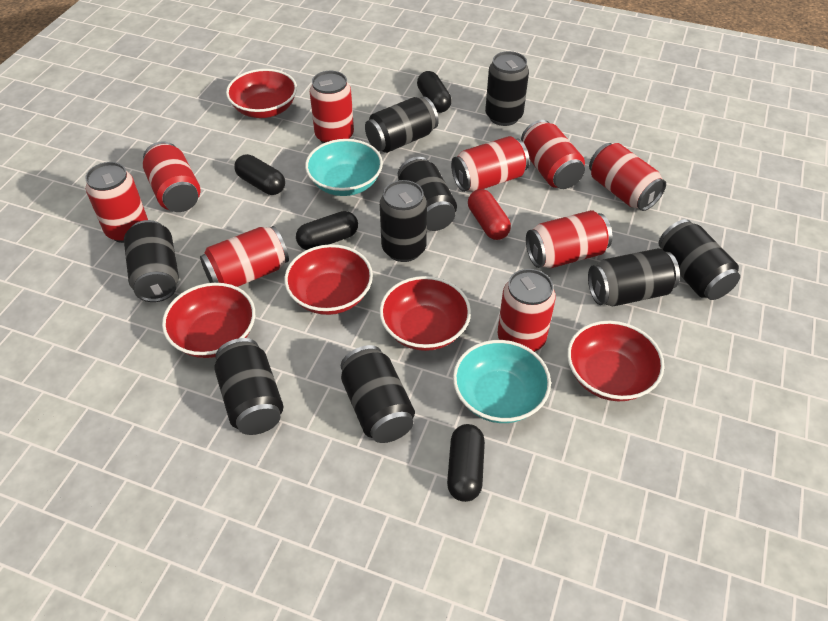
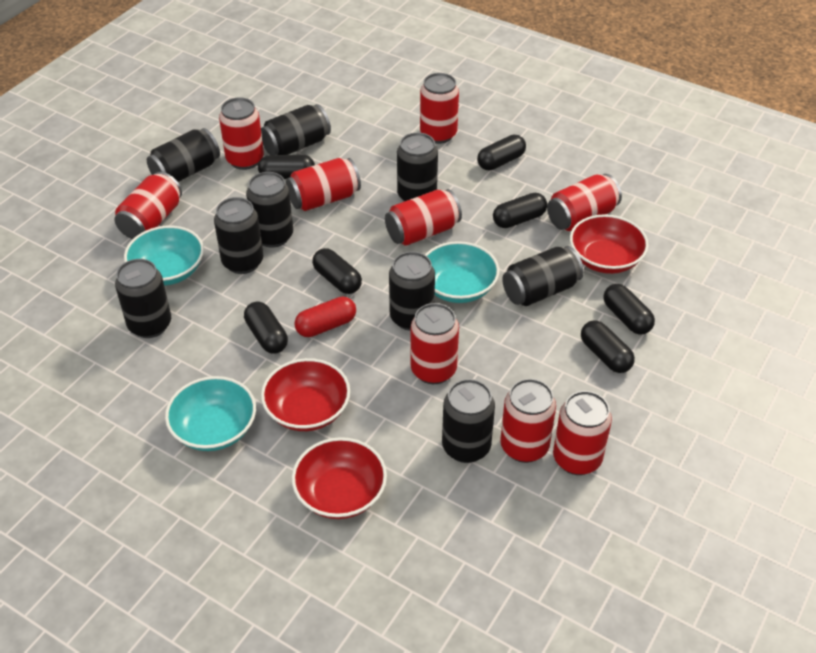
black capsule: [234,154,285,195] [296,211,358,250] [417,71,452,113] [447,424,485,502] = 4 -> [244,302,288,354] [258,155,315,179] [312,248,362,294] [477,134,526,171] [493,193,547,228] [581,320,635,373] [603,284,655,335] = 7
red bowl: [162,283,255,358] [226,69,297,118] [284,244,373,315] [379,276,471,351] [567,321,664,401] = 5 -> [261,358,350,431] [292,437,387,519] [570,214,649,274] = 3
turquoise bowl: [305,139,383,196] [453,340,551,423] = 2 -> [124,226,204,286] [165,376,256,451] [425,241,499,303] = 3

